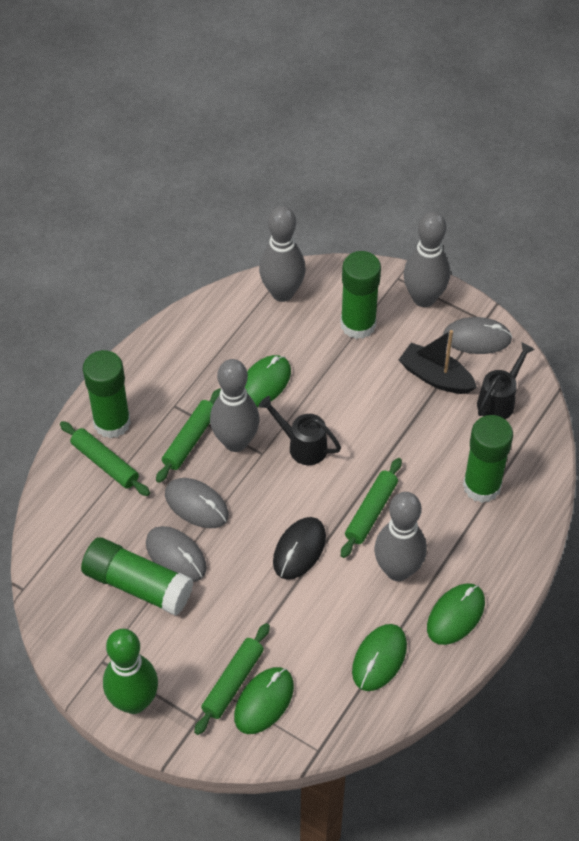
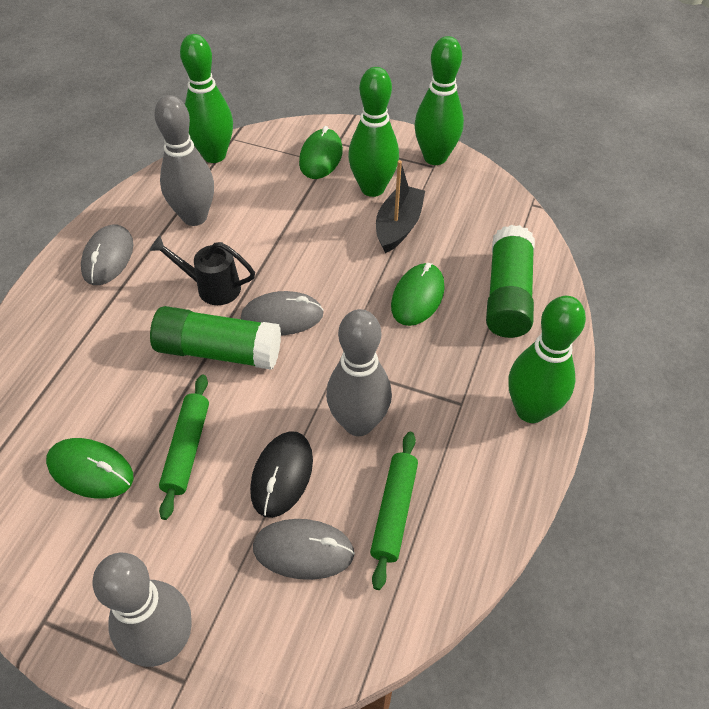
black watering can: [258,396,341,465] [477,342,535,419] = 2 -> [150,236,255,305] = 1
green bowling pin: [103,629,158,714] = 1 -> [180,34,233,163] [348,67,399,197] [414,36,464,165] [508,296,586,423] = 4
green glue stick: [81,537,193,616] [83,350,131,438] [341,251,381,339] [463,415,513,503] = 4 -> [150,306,281,370] [486,225,535,338] = 2
green mouse: [234,667,294,734] [245,355,291,407] [352,624,407,691] [427,583,485,645] = 4 -> [46,438,133,499] [299,126,343,179] [391,263,445,326] = 3
green rolling pin: [60,421,150,496] [156,388,221,483] [194,623,270,735] [341,458,402,558] = 4 -> [159,375,209,520] [370,432,418,590] = 2
grey bowling pin: [210,359,260,452] [259,206,306,302] [374,492,427,581] [404,211,450,307] = 4 -> [93,553,192,667] [154,95,214,226] [326,309,392,436] = 3

